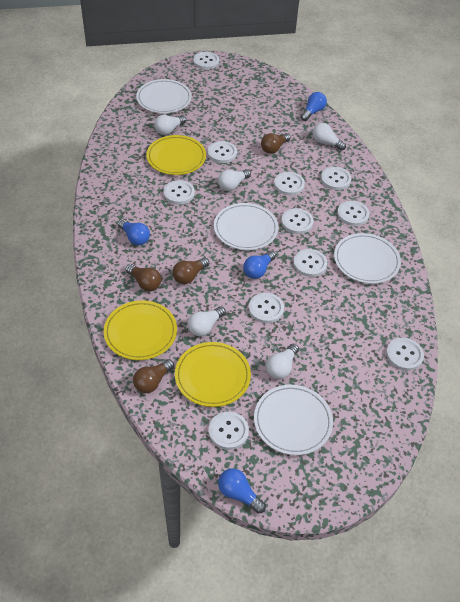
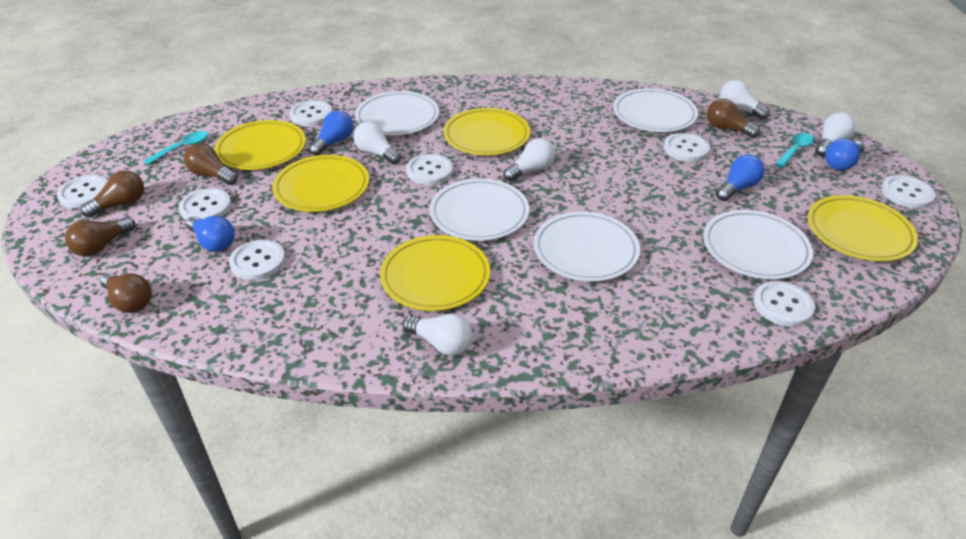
brown light bulb: [125,264,161,291] [133,359,174,393] [173,257,209,284] [261,133,291,154] = 4 -> [65,217,135,257] [80,171,144,218] [100,272,152,313] [184,143,238,185] [707,99,760,138] = 5
turquoise spoon: none = 0 -> [144,131,208,165] [775,133,814,168] = 2
white button: [163,180,195,204] [193,52,219,69] [207,141,237,163] [209,412,249,450] [249,293,284,323] [274,172,305,195] [281,208,314,234] [293,249,327,277] [321,167,352,190] [337,201,369,226] [386,338,424,371] = 11 -> [57,175,108,208] [179,188,231,220] [229,240,286,280] [289,100,332,126] [406,154,453,185] [664,133,710,162] [753,281,815,327] [881,175,936,208] = 8
white plate: [136,79,192,114] [214,203,278,250] [254,385,333,455] [334,233,401,284] = 4 -> [355,91,439,135] [430,178,529,241] [533,212,640,282] [613,88,698,132] [703,210,813,279] = 5
yellow plate: [104,300,177,360] [146,135,206,175] [175,342,251,407] = 3 -> [214,120,306,170] [272,155,369,212] [380,235,490,311] [443,108,530,155] [808,195,918,261] = 5

